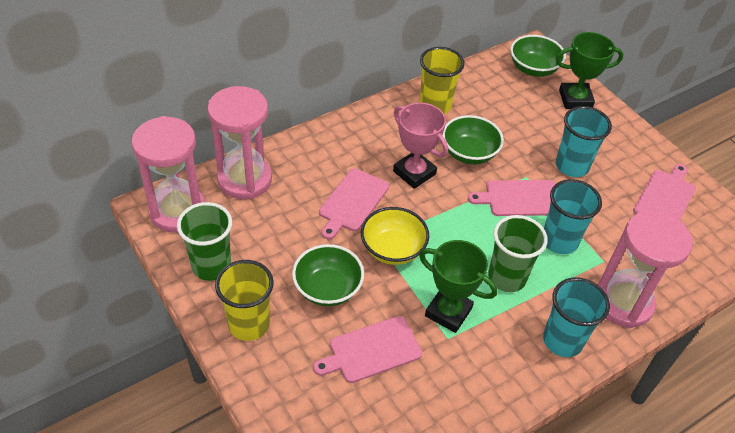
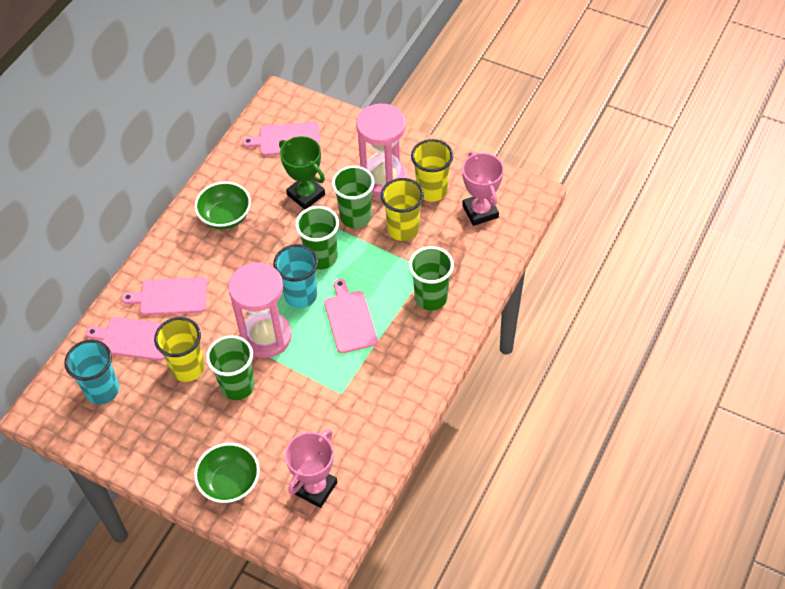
green bowl: [292,244,364,306] [442,115,504,164] [510,35,566,77] = 3 -> [194,182,251,229] [194,443,260,503] = 2
green cup: [177,202,232,281] [488,215,547,292] = 2 -> [206,335,255,400] [295,206,339,269] [332,165,374,228] [409,246,454,310] = 4
green trophy: [419,240,497,333] [556,32,623,109] = 2 -> [279,136,325,209] = 1
pink hourglass: [131,116,205,233] [207,86,272,199] [598,211,693,328] = 3 -> [228,262,292,358] [356,104,407,197] = 2
pink trophy: [393,103,448,189] = 1 -> [285,429,337,508] [462,152,504,226] = 2
turquoise cup: [543,277,610,357] [544,179,602,254] [556,106,612,177] = 3 -> [64,340,119,405] [273,244,318,308] = 2
yellow bowl: [361,207,429,265] = 1 -> none = 0
yellow cup: [215,260,274,341] [419,47,465,114] = 2 -> [154,317,205,382] [381,178,424,241] [411,139,453,202] = 3

